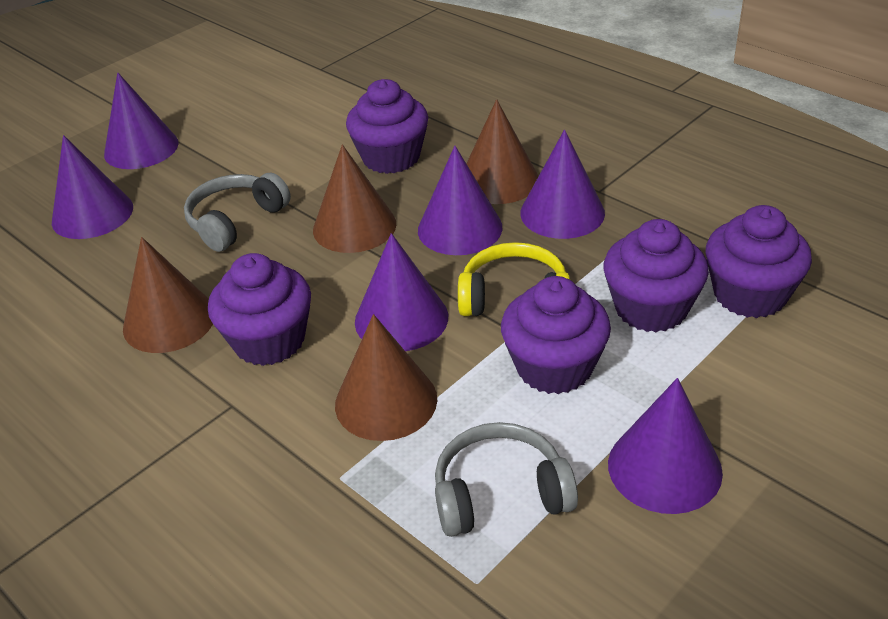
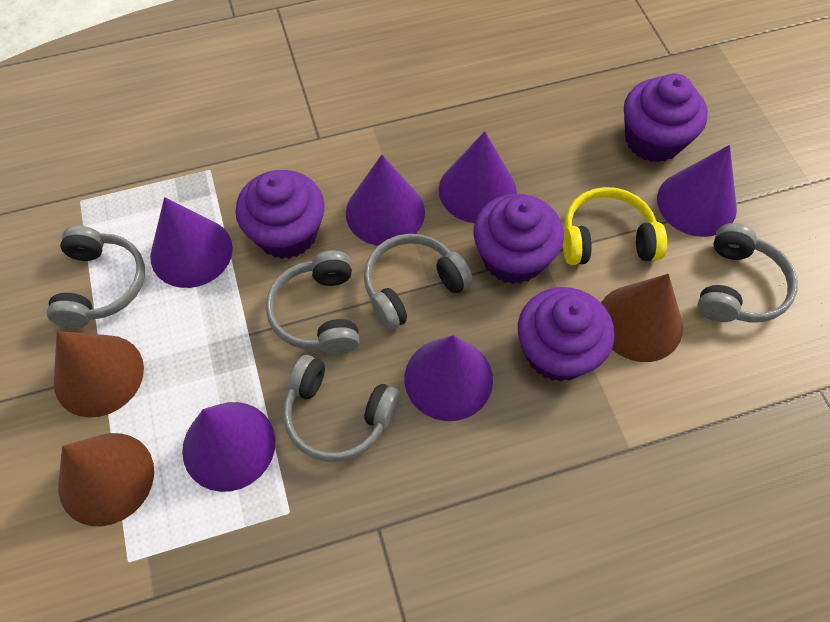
brown cone: [123,237,213,353] [313,145,396,253] [335,314,437,441] [466,99,538,204] = 4 -> [54,331,144,418] [58,433,154,526] [601,274,683,362] = 3
grey headphones: [184,173,291,252] [435,422,578,537] = 2 -> [47,226,145,328] [266,250,360,354] [283,355,400,462] [364,234,473,330] [698,223,798,322] = 5
purple cupcake: [208,253,311,366] [346,79,428,174] [501,276,611,394] [604,219,709,332] [705,205,812,318] = 5 -> [235,170,325,259] [473,194,564,284] [518,287,614,382] [624,74,708,163] = 4

